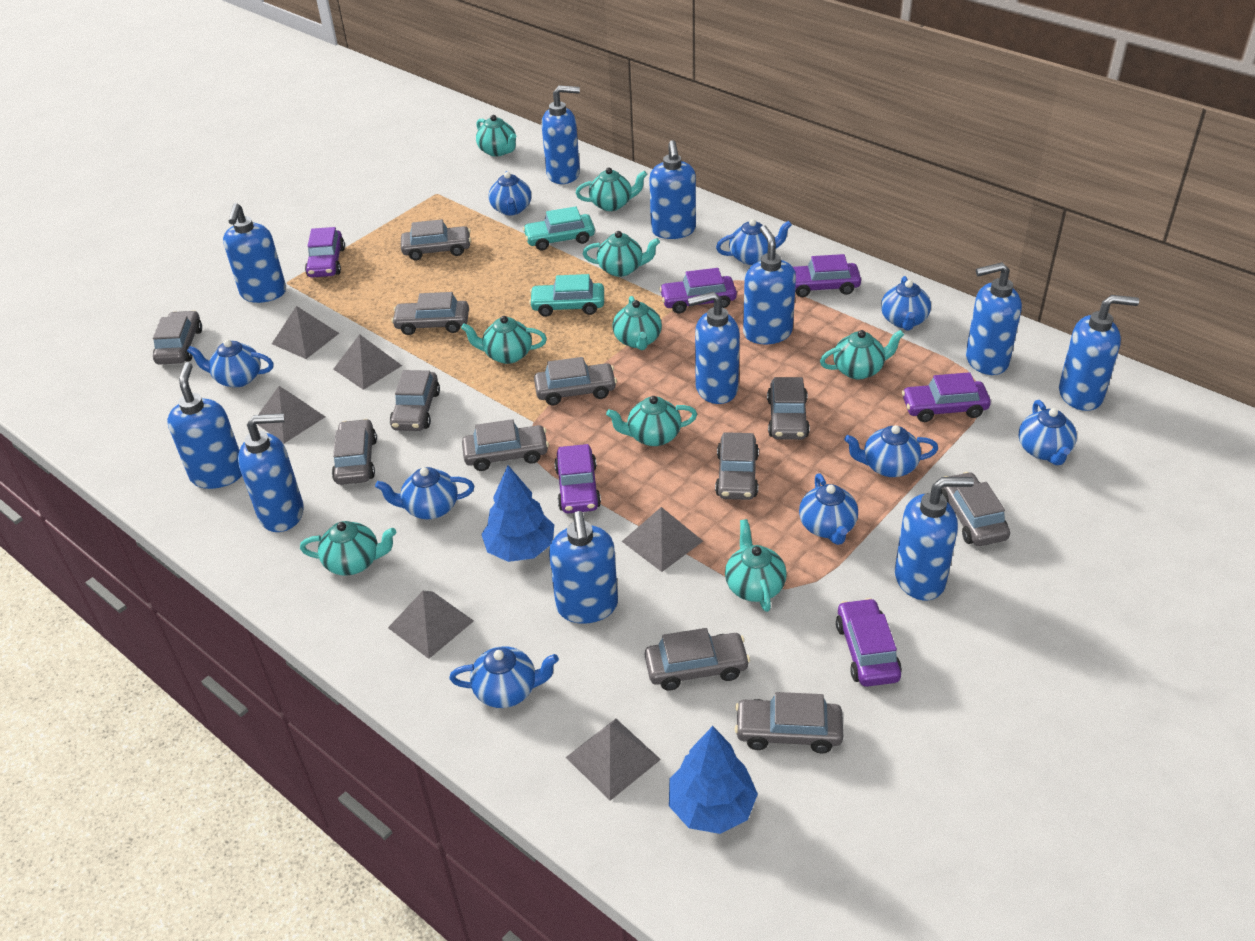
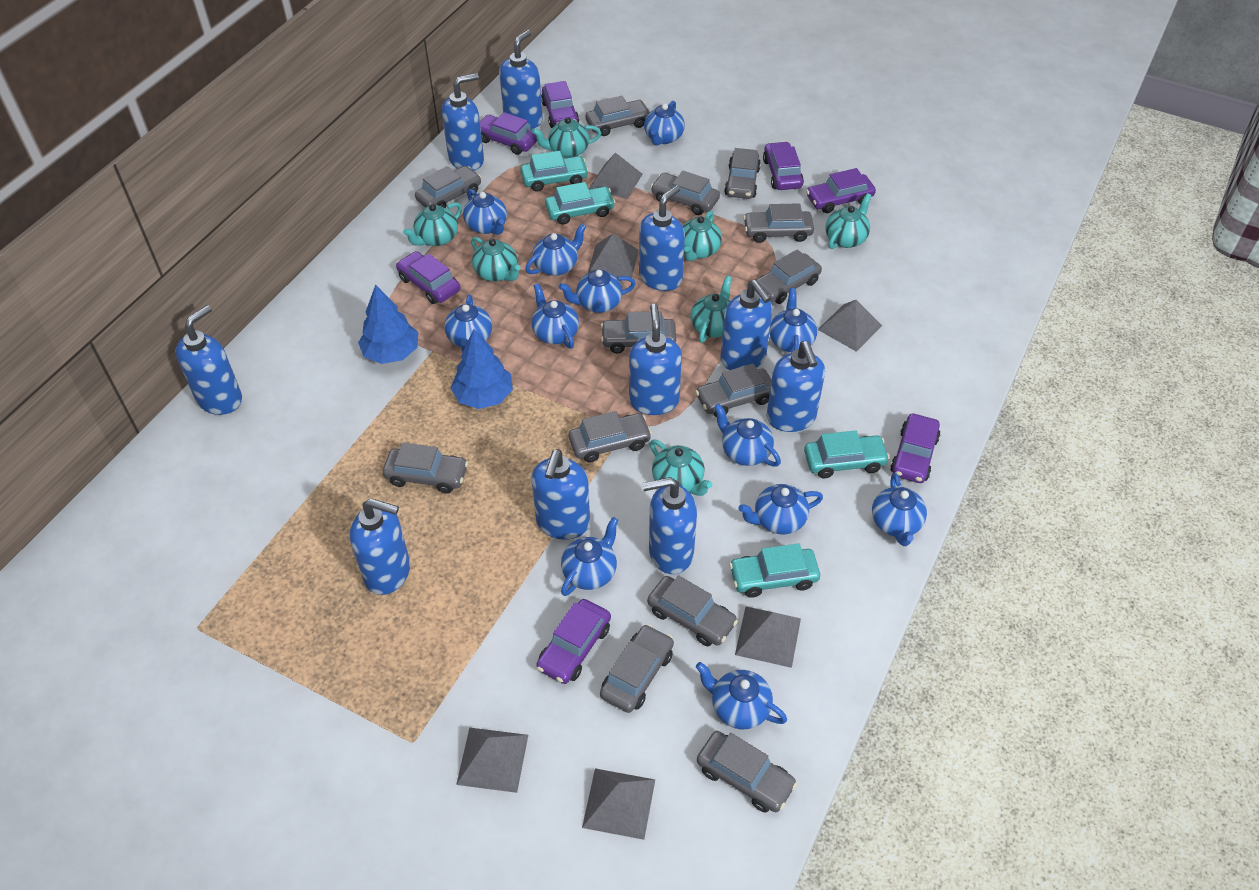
blue soap dispenser: [167,362,242,489] [223,203,286,303] [238,413,304,532] [542,85,580,184] [549,511,618,624] [649,140,696,239] [688,292,740,404] [743,225,796,344] [895,477,974,600] [966,262,1022,375] [1059,295,1139,411] = 11 -> [175,305,242,415] [350,498,410,595] [442,73,484,171] [499,30,543,129] [531,449,590,540] [629,304,682,415] [639,185,685,291] [642,477,697,574] [720,280,772,370] [767,341,825,432] = 10
blue teapot: [187,340,274,388] [375,467,474,519] [449,646,559,708] [489,171,531,215] [716,219,792,265] [799,474,858,545] [844,425,938,477] [881,276,931,330] [1019,400,1077,465] = 9 -> [444,295,492,352] [463,189,507,235] [525,224,586,276] [531,283,579,349] [559,270,636,313] [561,517,618,596] [644,101,685,145] [696,662,787,729] [714,404,781,467] [738,484,823,534] [770,288,817,352] [872,473,927,546] = 12
grey car: [153,310,202,365] [332,419,377,485] [390,370,440,431] [391,292,469,335] [401,219,471,260] [462,419,549,471] [534,357,617,405] [645,628,750,691] [715,432,759,500] [735,692,843,753] [767,377,810,440] [941,472,1010,546] = 12 -> [383,443,468,494] [415,166,481,208] [569,411,652,463] [585,96,651,136] [600,624,674,713] [601,311,676,354] [647,575,738,646] [651,171,720,215] [695,364,772,417] [697,731,797,813] [724,148,761,199] [743,203,814,243] [756,249,822,304] = 13
purple car: [305,227,345,278] [554,444,601,513] [659,268,737,314] [793,254,861,297] [836,598,902,687] [902,372,991,422] = 6 -> [396,251,461,304] [480,112,537,155] [536,599,611,684] [541,81,579,128] [763,141,804,190] [806,168,876,213] [890,413,940,483] = 7
turquoise car: [523,206,595,250] [529,274,604,317] = 2 -> [520,151,589,192] [545,182,615,225] [729,543,820,598] [804,430,890,478] = 4
turquoise teapot: [300,521,396,576] [461,316,547,364] [476,115,517,156] [576,168,647,211] [583,231,660,277] [606,396,697,446] [612,296,662,350] [725,519,787,612] [820,330,904,379] = 9 -> [403,202,462,246] [471,237,520,282] [532,117,601,158] [650,440,712,496] [682,211,722,261] [690,276,732,343] [826,193,872,249] = 7

